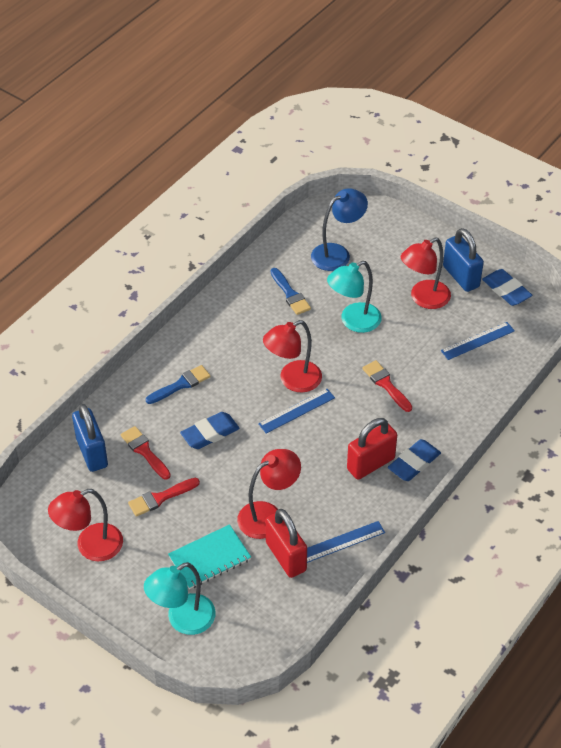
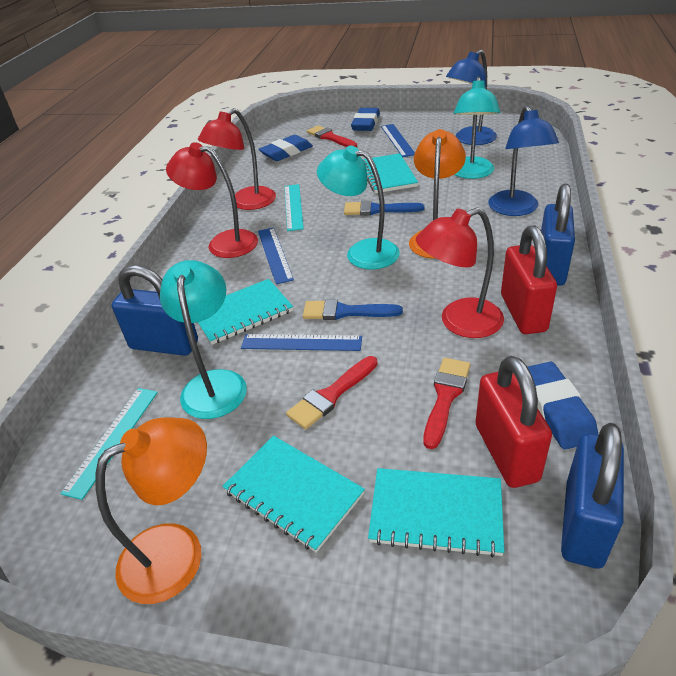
blue lamp: [311,188,368,271] = 1 -> [446,50,497,145] [488,105,559,216] = 2
blue padlock: [72,404,108,472] [443,228,484,292] = 2 -> [111,265,198,356] [541,184,575,286] [561,423,624,569] = 3
orange lamp: none = 0 -> [96,417,207,604] [409,129,466,259] = 2
red lamp: [48,489,123,561] [237,449,301,539] [263,320,322,393] [401,237,451,309] = 4 -> [166,142,258,258] [198,108,276,210] [416,207,504,338] = 3
turquoise lamp: [144,562,216,635] [327,261,382,333] = 2 -> [160,260,247,419] [317,146,400,269] [454,77,500,179] = 3
turquoise notebook: [168,524,251,589] = 1 -> [197,279,293,345] [222,436,365,553] [363,153,418,193] [368,468,504,557] = 4
turquoise ruler: none = 0 -> [60,388,158,500] [284,184,304,231] = 2

